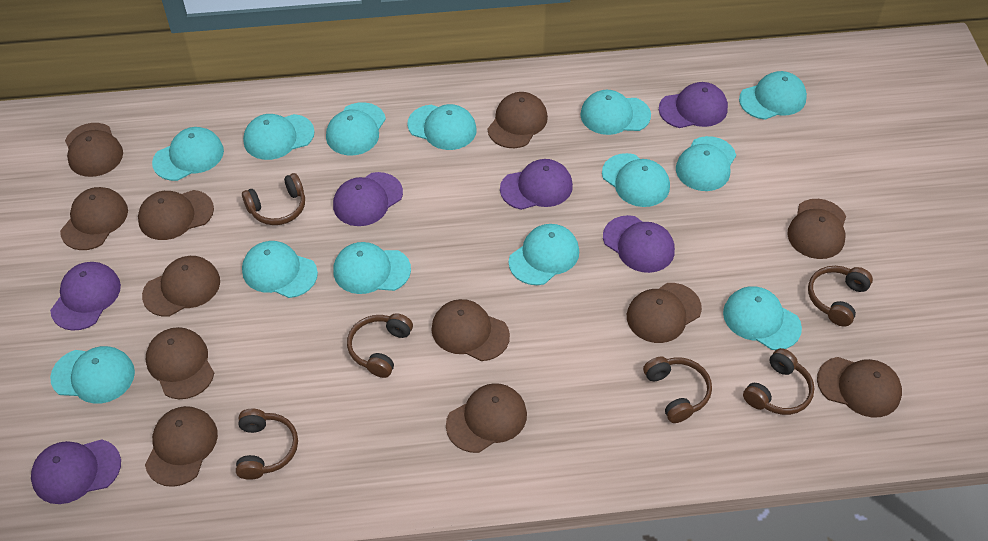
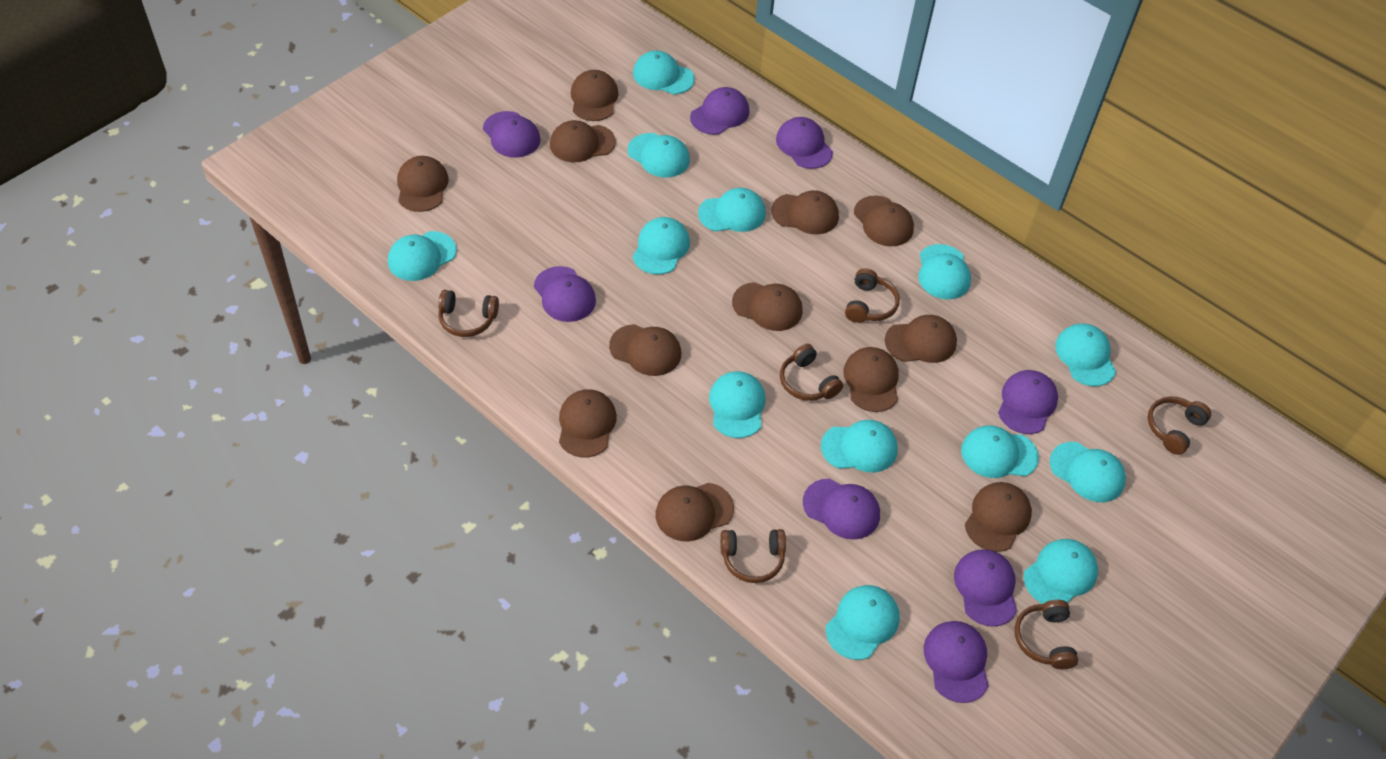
purple cap: [31,439,121,504] [50,262,121,331] [333,172,403,226] [500,159,573,210] [603,215,675,273] [659,82,728,128] = 6 -> [483,111,541,158] [534,266,596,322] [690,87,749,135] [776,117,833,169] [803,479,880,540] [924,621,989,703] [954,549,1017,627] [998,370,1058,434] = 8

